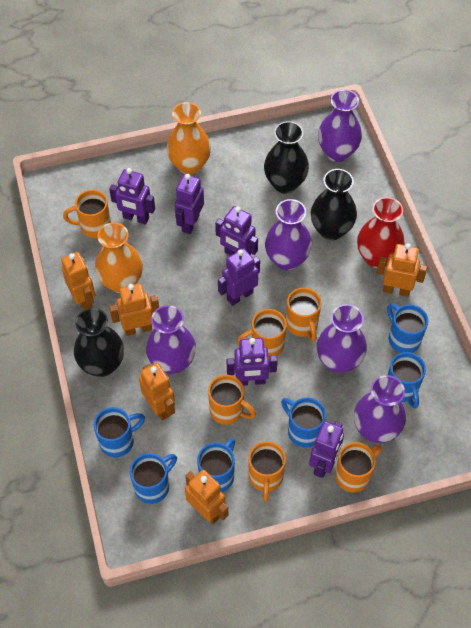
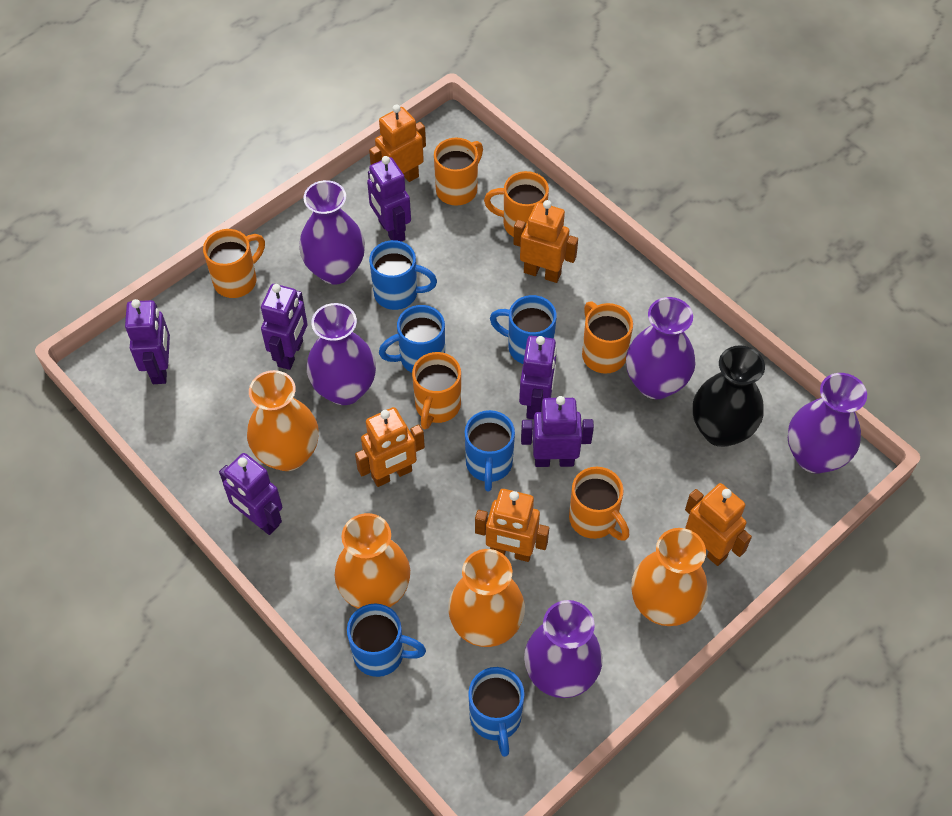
black vase: [74,308,124,377] [264,121,309,193] [311,169,357,240] = 3 -> [693,345,765,447] = 1
orange vase: [95,222,143,293] [167,102,211,175] = 2 -> [247,370,319,471] [335,513,410,609] [448,549,525,647] [631,528,708,626] = 4
red vase: [357,197,404,268] = 1 -> none = 0

